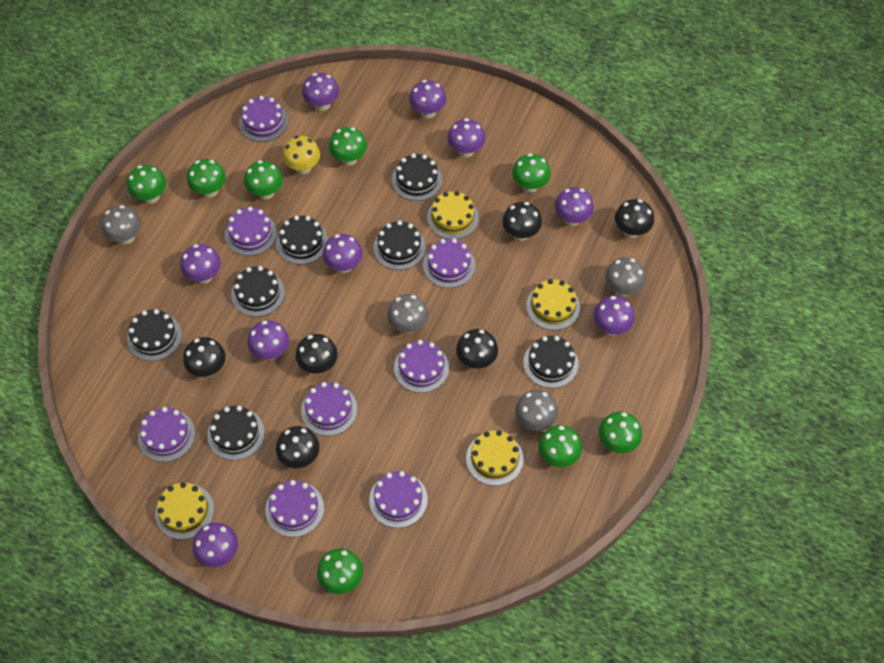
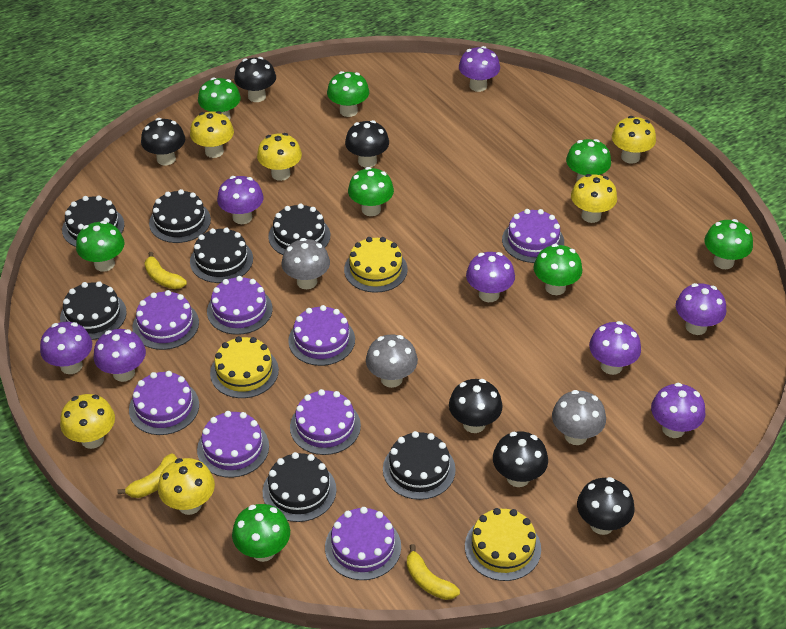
grey mushroom: [101,205,141,244] [387,294,428,333] [515,390,558,431] [605,257,646,297] = 4 -> [281,238,330,289] [366,334,418,388] [552,390,606,445] = 3
purple mushroom: [180,244,221,283] [193,523,238,567] [248,320,289,360] [302,73,339,111] [323,234,363,273] [409,80,446,119] [447,118,485,158] [555,187,594,226] [593,296,635,335] = 9 -> [40,322,92,374] [94,329,146,382] [217,176,263,224] [459,46,500,92] [466,252,515,302] [589,321,641,375] [651,383,705,438] [676,283,726,335] = 8
yellow banana: none = 0 -> [117,453,177,498] [144,252,187,289] [407,544,460,600] = 3
yellow cake: [155,482,214,539] [427,191,479,239] [466,430,523,486] [526,279,580,330] = 4 -> [210,336,279,398] [344,237,408,293] [465,508,541,581] = 3
yellow mushroom: [282,136,320,174] = 1 -> [60,394,115,449] [158,458,215,515] [190,111,234,158] [257,133,302,181] [571,174,617,223] [612,116,656,164] = 6

